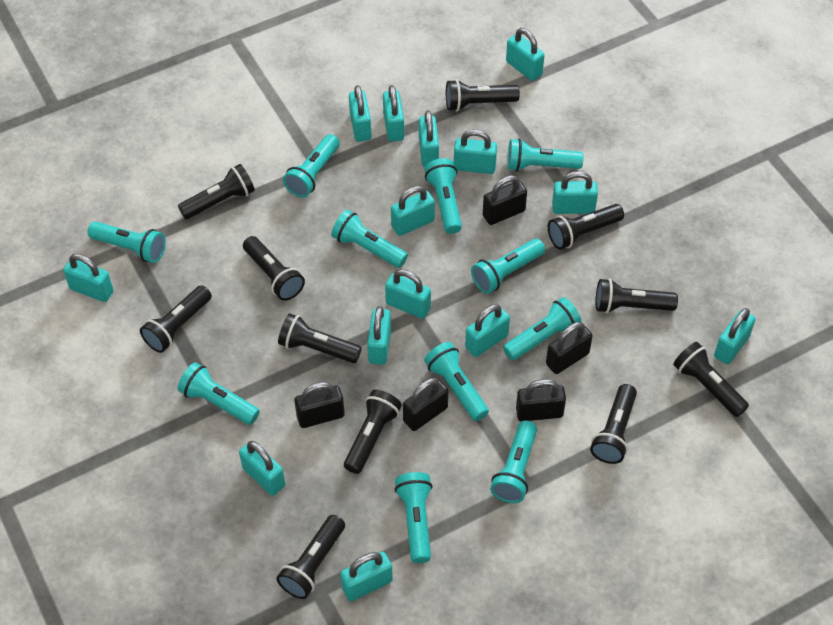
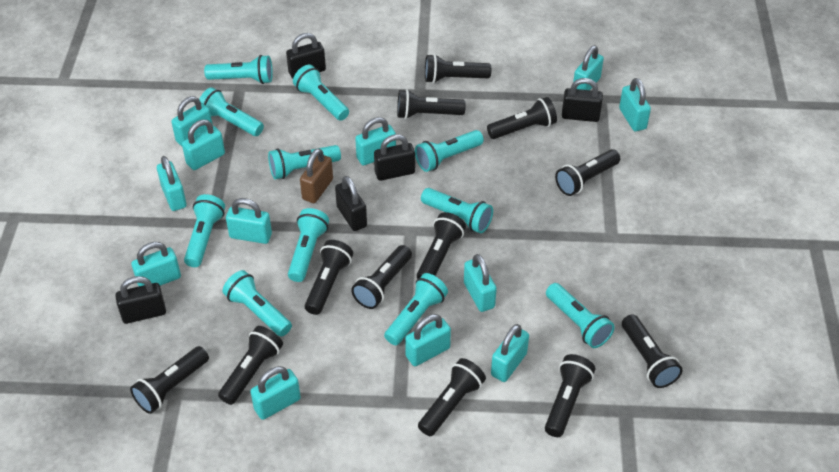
black flashlight: [140,285,212,353] [178,164,255,219] [243,236,305,301] [276,515,345,599] [278,313,362,363] [344,390,402,474] [446,79,520,111] [548,204,624,250] [590,384,637,464] [596,278,678,313] [673,342,749,417] = 11 -> [130,346,209,414] [218,326,283,405] [305,240,353,315] [351,245,412,309] [397,89,466,119] [417,212,466,279] [418,358,486,436] [425,54,491,83] [487,97,557,139] [545,354,595,437] [555,149,620,196] [622,314,683,388] = 12
brown padlock: none = 0 -> [300,148,333,203] = 1
turquoise padlock: [63,254,114,302] [239,441,285,496] [340,552,393,601] [349,85,371,142] [367,306,391,365] [383,85,404,142] [385,269,431,319] [391,186,435,236] [419,110,439,167] [454,129,497,174] [465,304,510,357] [506,28,544,81] [552,171,598,214] [714,308,756,364] = 14 -> [131,242,181,286] [157,156,187,211] [171,96,213,146] [182,120,225,170] [226,198,272,244] [250,366,301,420] [355,117,396,166] [405,314,451,366] [464,254,497,312] [491,324,529,382] [573,45,604,90] [619,78,651,131] = 12

